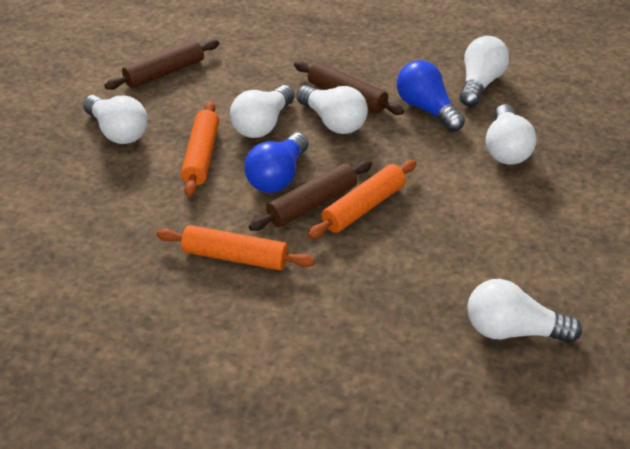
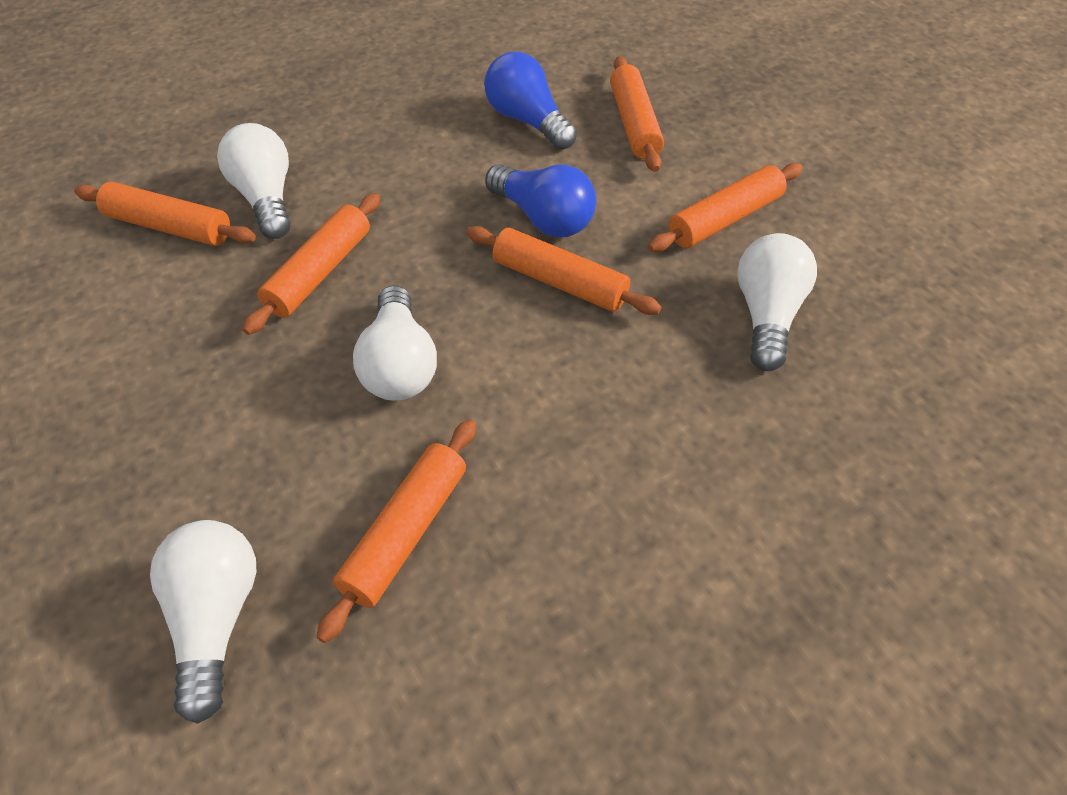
brown rolling pin: [104,39,219,90] [249,161,372,231] [294,61,404,115] = 3 -> none = 0
orange rolling pin: [157,225,315,270] [181,102,219,197] [308,160,417,239] = 3 -> [74,182,256,246] [242,193,380,335] [316,420,476,643] [467,226,661,315] [610,56,664,172] [648,163,802,252] = 6
white light bulb: [83,95,148,144] [230,85,295,138] [296,85,368,134] [459,36,509,107] [467,279,582,343] [486,104,536,165] = 6 -> [150,520,256,724] [217,123,290,239] [353,285,437,401] [737,233,817,371] = 4

